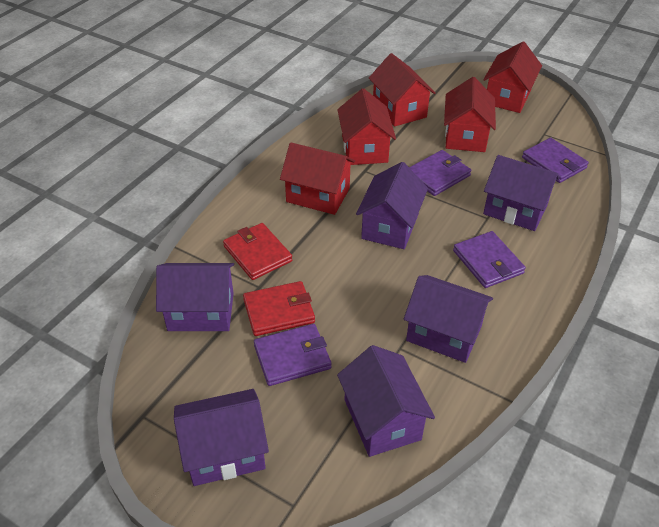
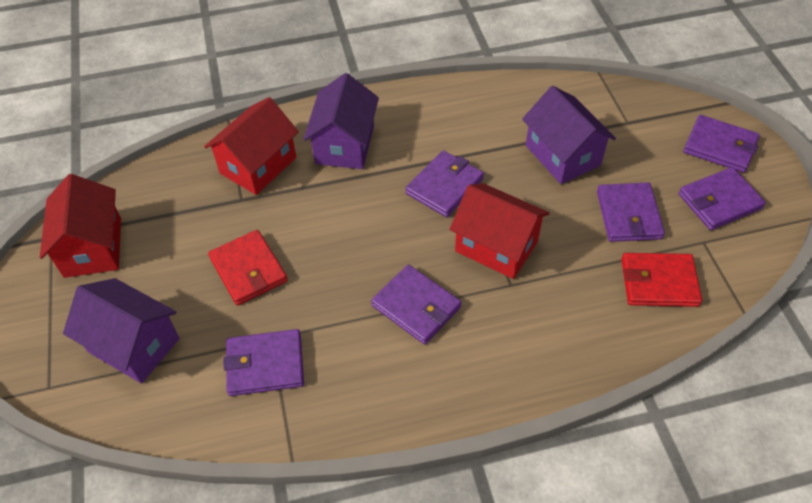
purple house: [156,263,234,331] [174,389,269,486] [337,345,435,457] [356,162,428,249] [404,275,493,363] [483,155,559,231] = 6 -> [63,278,180,383] [303,73,379,169] [522,86,616,184] = 3
purple wallet: [254,324,332,386] [409,150,471,196] [453,231,526,288] [522,138,589,183] = 4 -> [224,329,304,396] [371,265,462,344] [406,150,484,217] [597,182,665,242] [678,167,766,230] [683,115,760,173] = 6
red house: [280,142,355,215] [337,88,396,165] [369,53,436,127] [444,77,496,152] [483,42,542,113] = 5 -> [40,174,121,278] [204,97,299,195] [449,183,550,279] = 3

